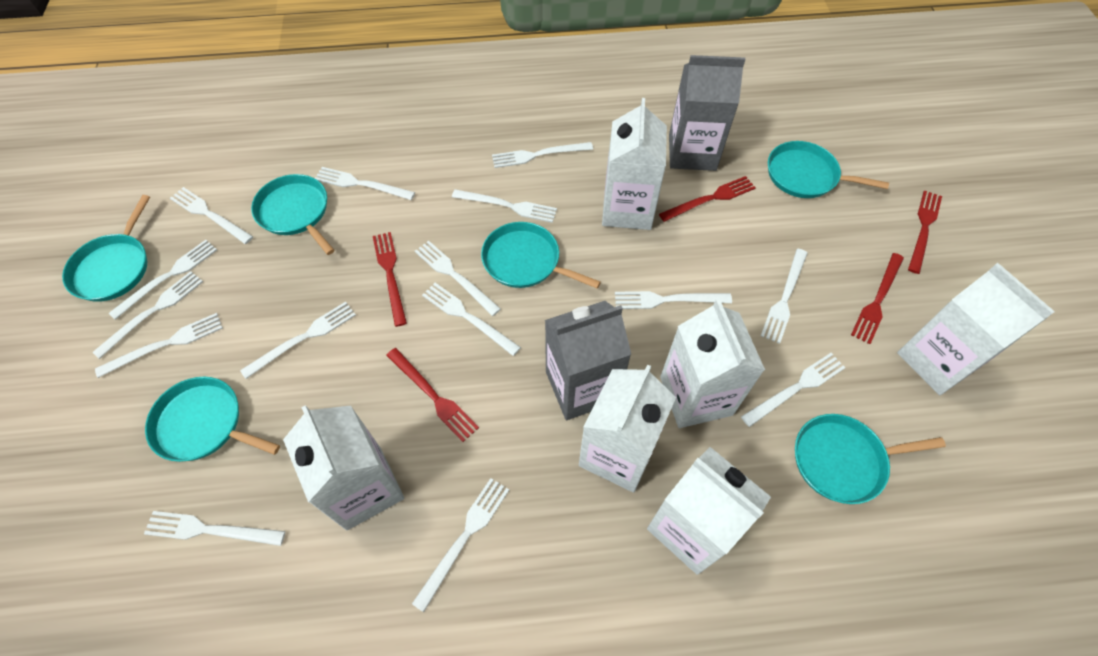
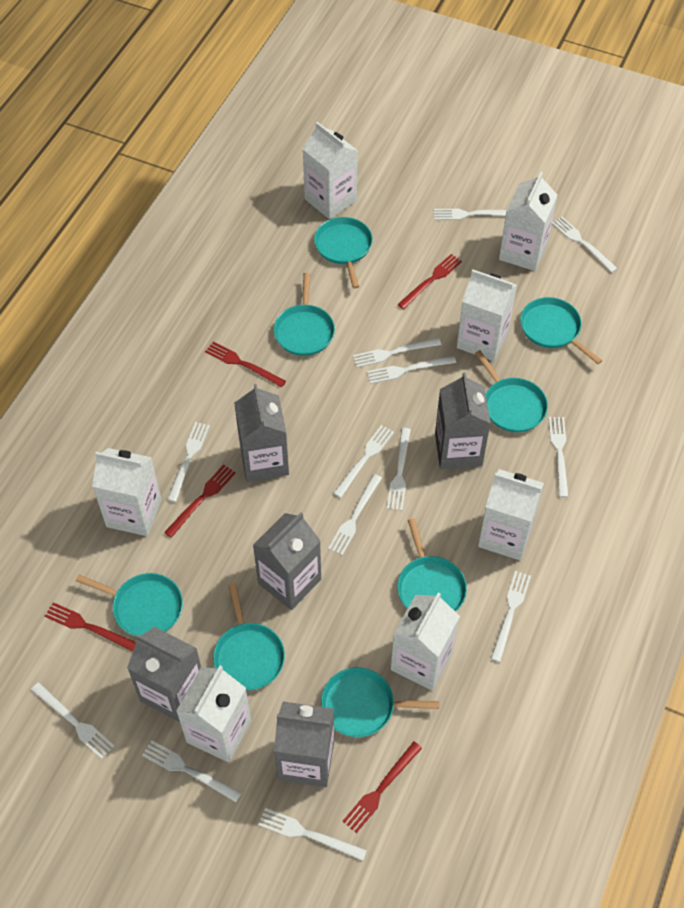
grey carton: [545,301,631,420] [669,55,745,171] = 2 -> [127,627,201,722] [234,384,289,482] [253,513,321,610] [274,701,334,787] [435,372,491,469] = 5
turquoise pan: [62,195,150,302] [145,377,280,462] [251,174,334,255] [481,222,601,288] [768,141,889,198] [795,414,946,504] = 6 -> [76,573,183,636] [213,583,285,690] [274,273,335,356] [314,217,373,289] [321,667,439,737] [397,518,467,612] [475,350,548,432] [520,297,602,364] = 8
white carton: [283,405,404,531] [579,364,676,492] [602,98,667,230] [647,447,771,575] [660,299,765,428] [897,263,1055,395] = 6 -> [92,448,162,536] [176,666,251,762] [303,122,358,219] [391,592,460,690] [457,269,517,361] [478,469,544,560] [499,172,558,271] = 7
white fork: [92,271,203,359] [95,313,223,378] [109,240,217,320] [144,511,285,546] [170,187,253,244] [240,302,356,379] [315,167,415,200] [412,478,509,612] [415,241,501,316] [422,283,521,356] [452,189,557,223] [492,142,593,168] [615,291,732,309] [741,353,845,427] [761,249,808,344] = 15 -> [31,682,114,759] [142,740,241,802] [167,422,210,502] [258,808,367,861] [328,474,382,556] [333,425,394,498] [353,338,441,368] [367,356,456,384] [387,428,411,511] [434,209,507,220] [491,571,531,662] [549,417,569,497] [552,217,618,273] = 13

